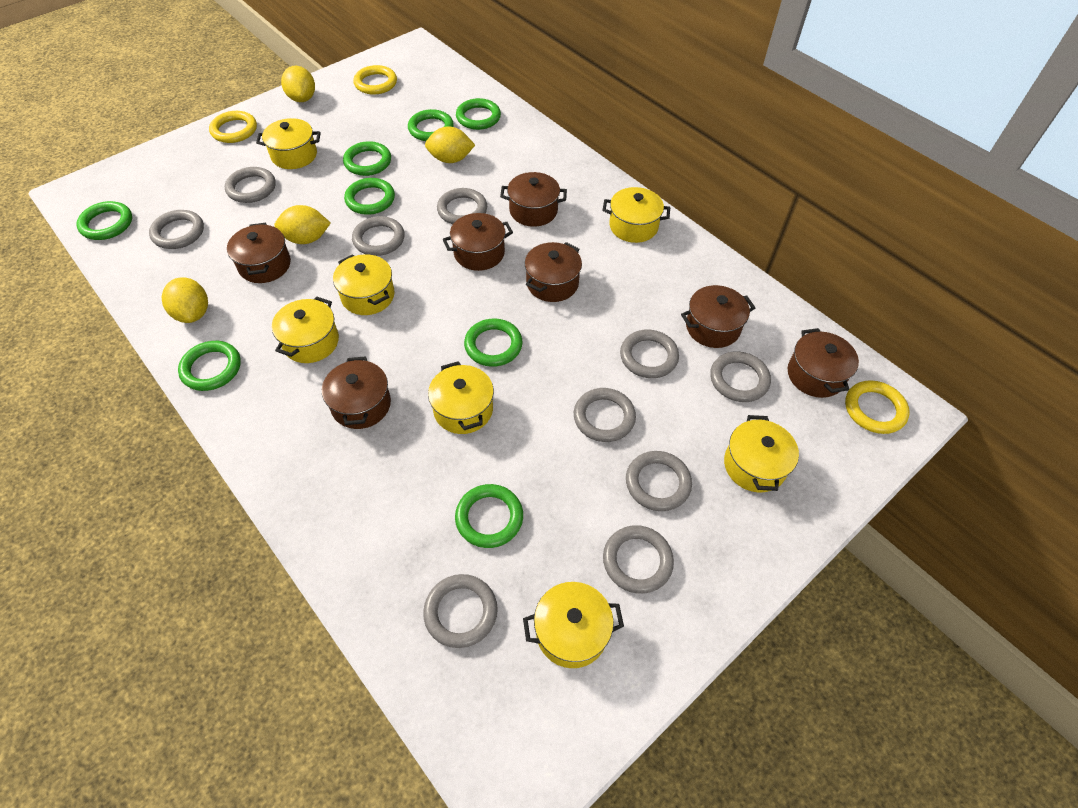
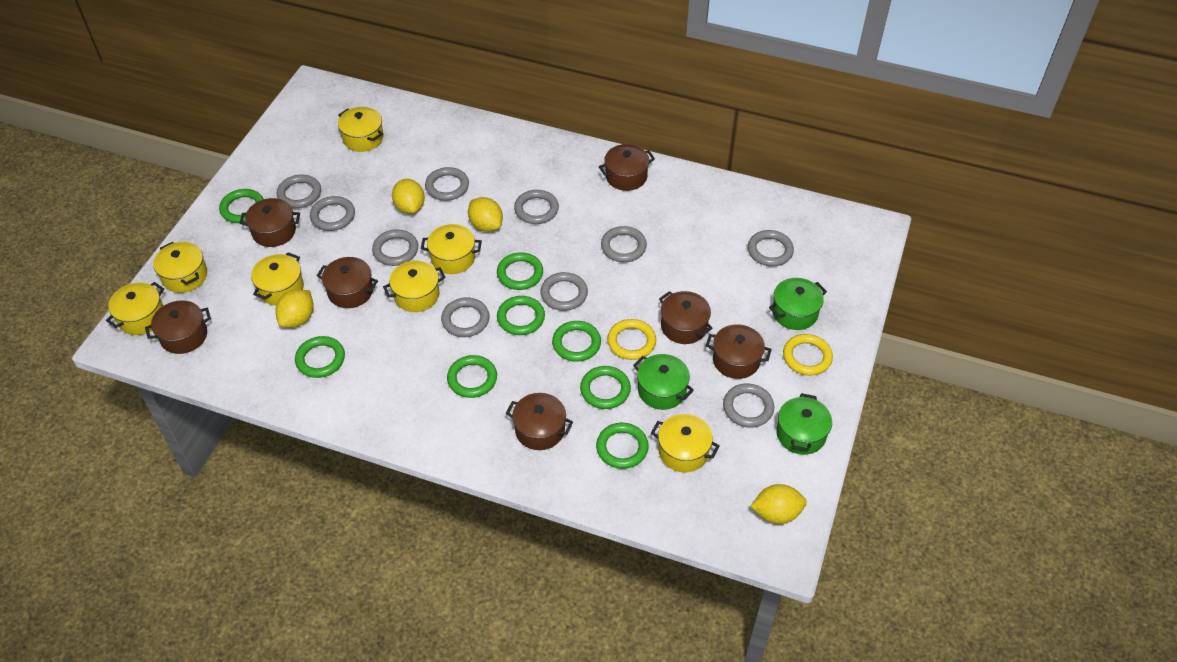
green pot: none = 0 -> [633,354,694,410] [769,278,827,330] [776,393,832,455] = 3
yellow ring: [209,111,257,143] [353,65,397,95] [845,380,910,434] = 3 -> [607,319,656,360] [783,334,833,376] = 2

